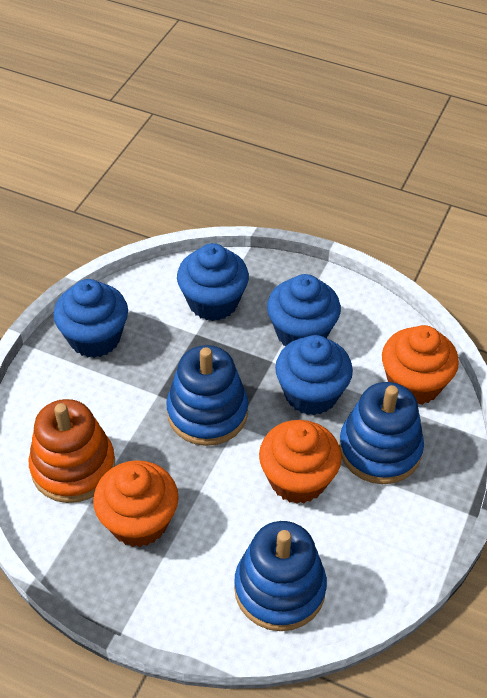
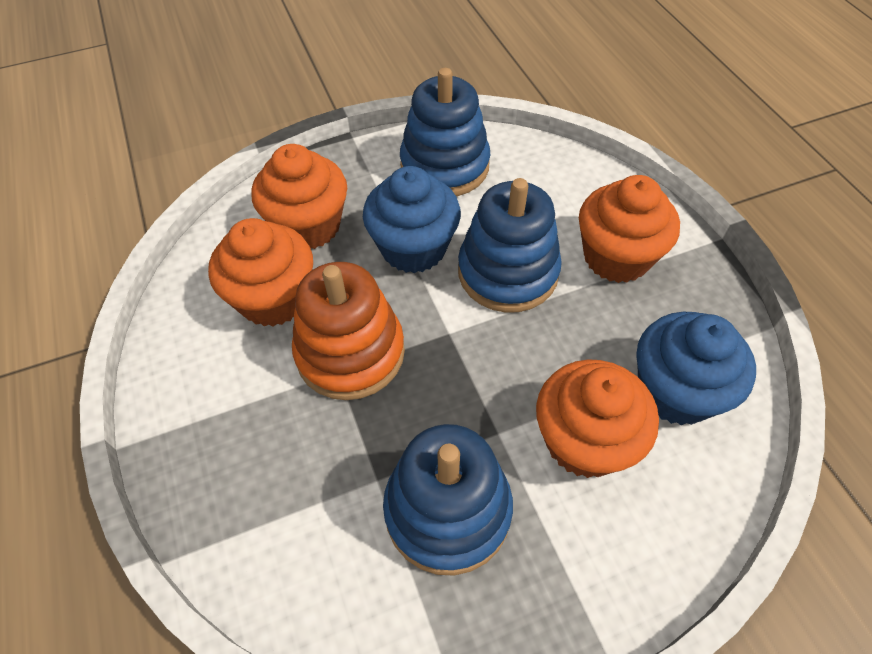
blue cupcake: [53,279,128,358] [177,243,249,321] [267,274,341,346] [275,335,353,415] = 4 -> [363,166,461,273] [636,312,756,425] = 2
orange cupcake: [93,460,179,547] [259,420,342,504] [382,325,459,405] = 3 -> [208,218,313,326] [251,144,347,249] [536,359,659,478] [579,175,680,283] = 4

